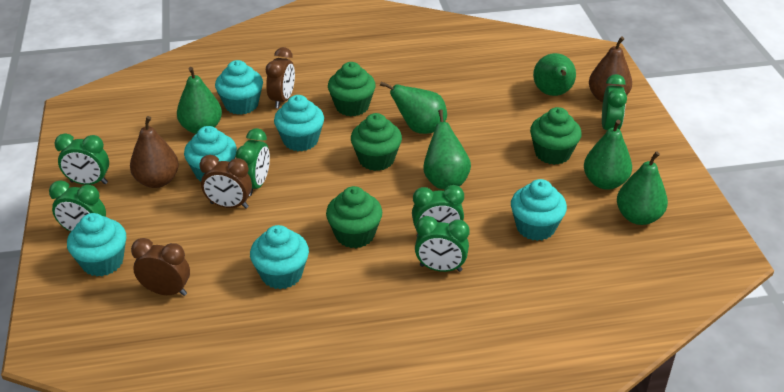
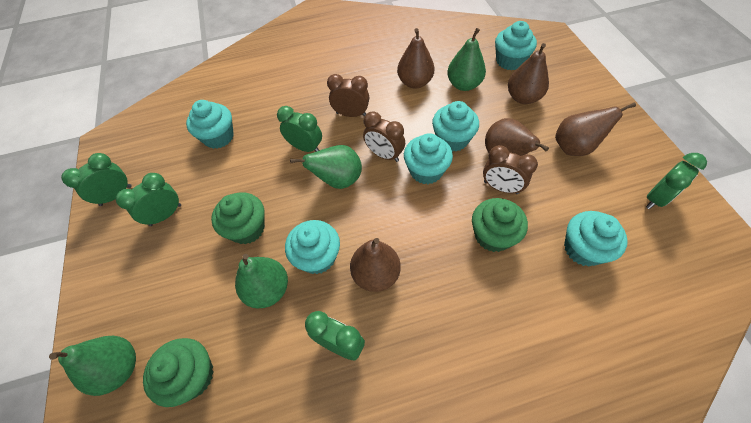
brown pear: [130,116,179,188] [589,37,632,102] = 2 -> [350,238,401,292] [397,28,435,89] [485,118,549,156] [508,43,549,104] [555,102,636,156] = 5
green clock: [49,180,106,232] [55,133,109,185] [236,128,270,196] [412,185,464,236] [415,216,470,272] [602,74,627,130] = 6 -> [61,153,132,206] [116,173,181,226] [277,106,322,152] [305,311,365,360] [646,153,707,209] = 5
green cupcake: [326,186,382,248] [328,62,376,116] [351,113,402,171] [530,107,582,165] = 4 -> [143,338,214,407] [211,192,265,244] [472,198,528,252] = 3
green pear: [177,67,222,134] [380,81,447,134] [423,109,471,189] [533,53,576,96] [584,120,632,190] [617,151,668,225] = 6 -> [49,336,136,396] [235,254,288,308] [290,145,362,189] [447,28,486,91] = 4

